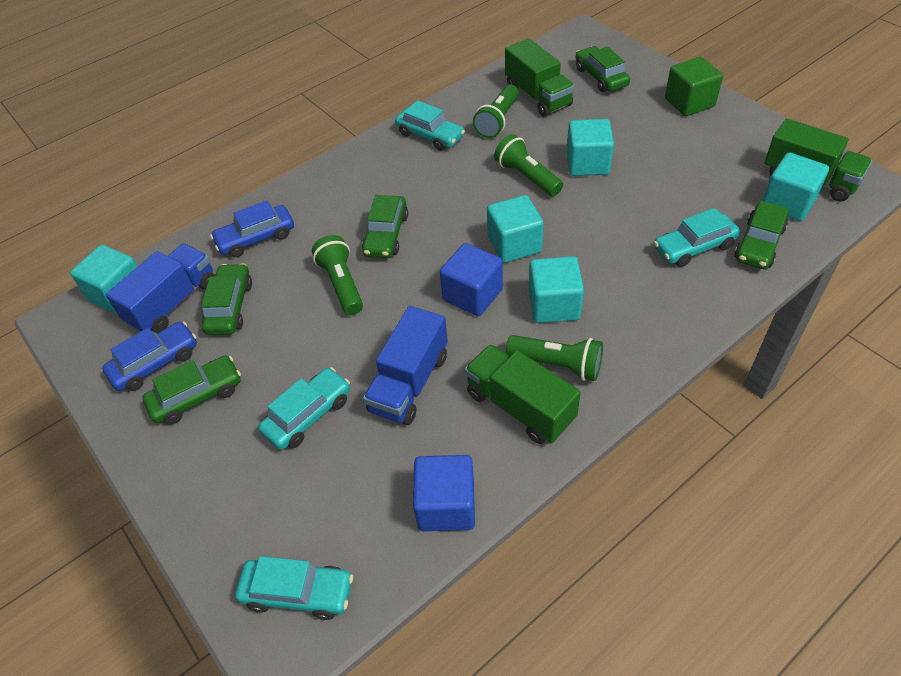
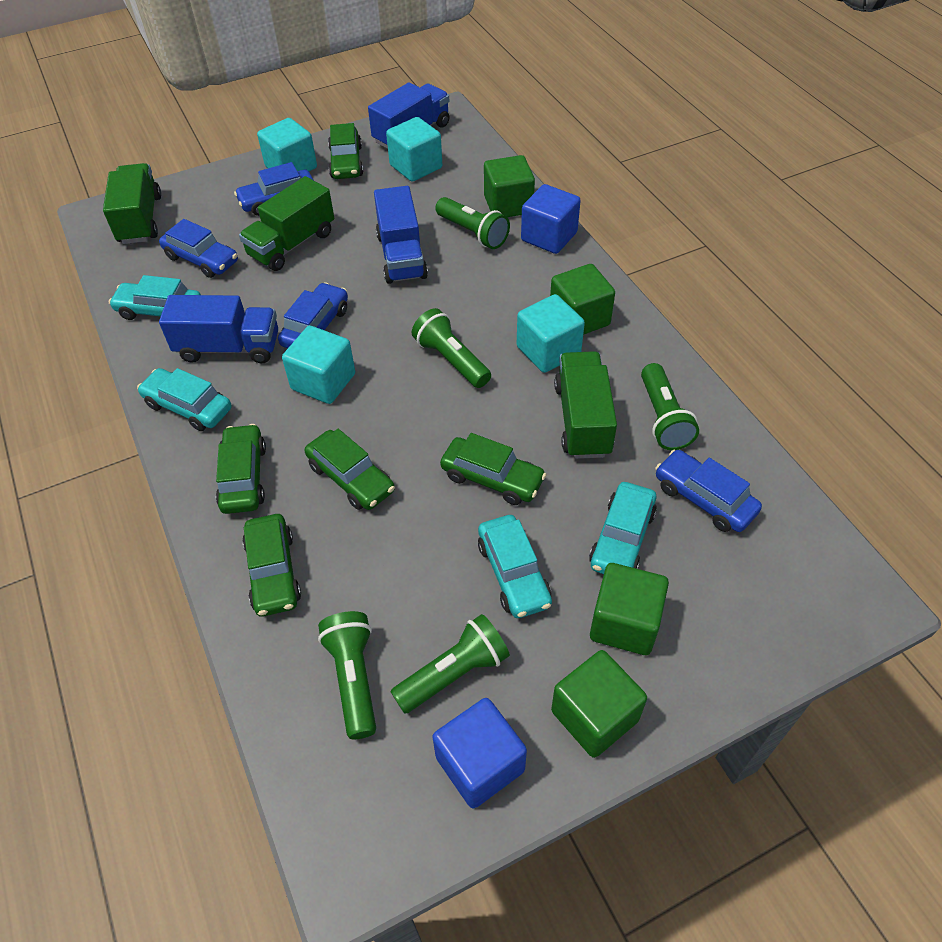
blue car: [102,322,197,391] [210,200,294,257] = 2 -> [159,219,238,278] [234,162,313,216] [278,283,348,348] [655,450,762,532] = 4
blue truck: [105,244,215,333] [363,306,448,425] = 2 -> [159,295,278,363] [368,82,449,149] [374,186,428,284] = 3
green cube: [665,57,723,116] = 1 -> [484,155,535,217] [550,264,615,335] [551,650,647,758] [590,563,669,655] = 4
green flashlight: [312,235,363,315] [473,85,519,138] [494,134,563,196] [506,335,603,381] = 4 -> [318,611,376,739] [391,614,510,714] [412,308,491,388] [435,197,510,249] [641,363,699,450] = 5
turquoise cube: [70,245,138,314] [487,195,543,263] [529,256,584,323] [567,119,614,176] [762,153,829,221] = 5 -> [257,118,317,171] [282,326,355,404] [386,117,442,182] [517,294,585,373] = 4

